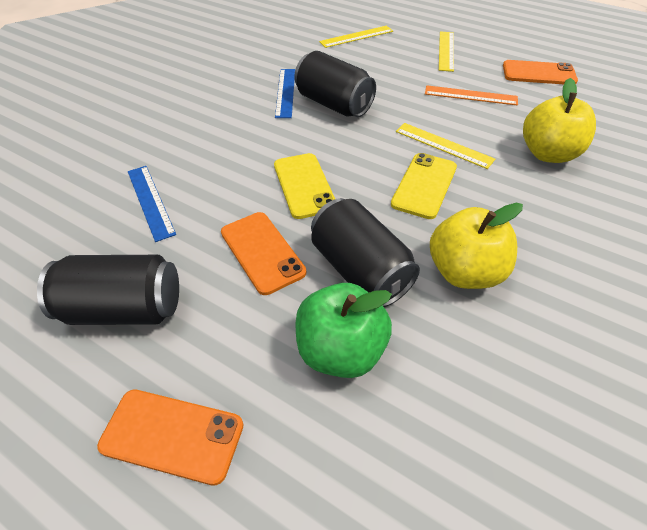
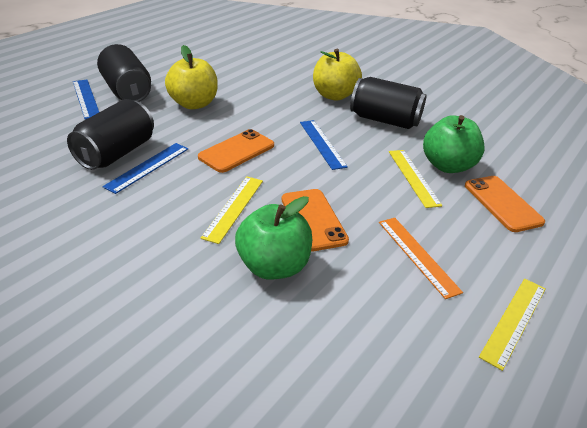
blue ruler: [128,166,176,242] [275,69,295,118] = 2 -> [73,80,99,120] [102,143,188,194] [300,120,348,170] = 3
green apple: [295,283,392,378] = 1 -> [235,196,312,279] [423,115,485,173] = 2
yellow phone: [274,153,335,219] [391,153,457,219] = 2 -> none = 0

